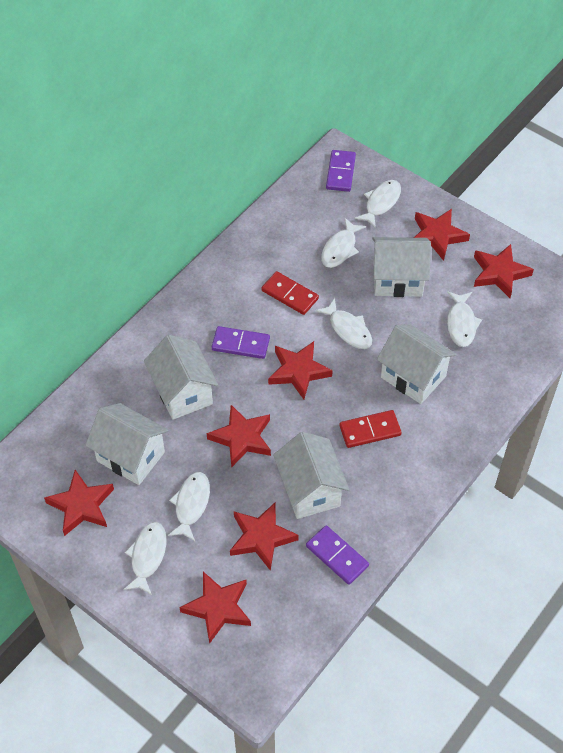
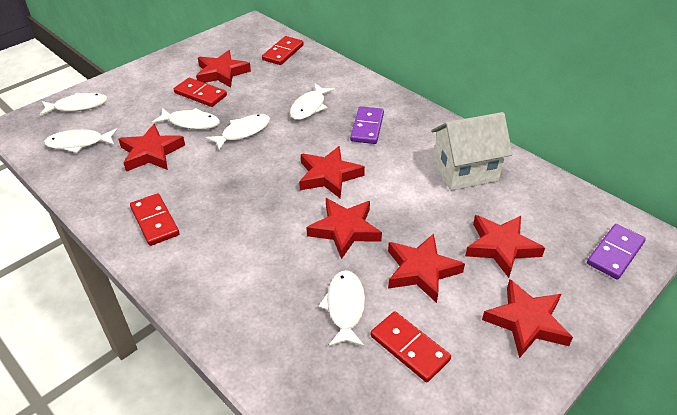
purple domino: [212,326,270,359] [306,525,369,585] [326,150,356,192] = 3 -> [350,106,384,144] [587,224,646,279] = 2
red domino: [262,271,319,315] [339,410,402,448] = 2 -> [130,193,180,246] [174,78,227,107] [262,36,304,65] [370,311,451,382] = 4
white house: [85,403,168,485] [144,335,218,420] [273,432,349,519] [372,237,431,297] [377,324,456,404] = 5 -> [431,112,513,191] = 1

